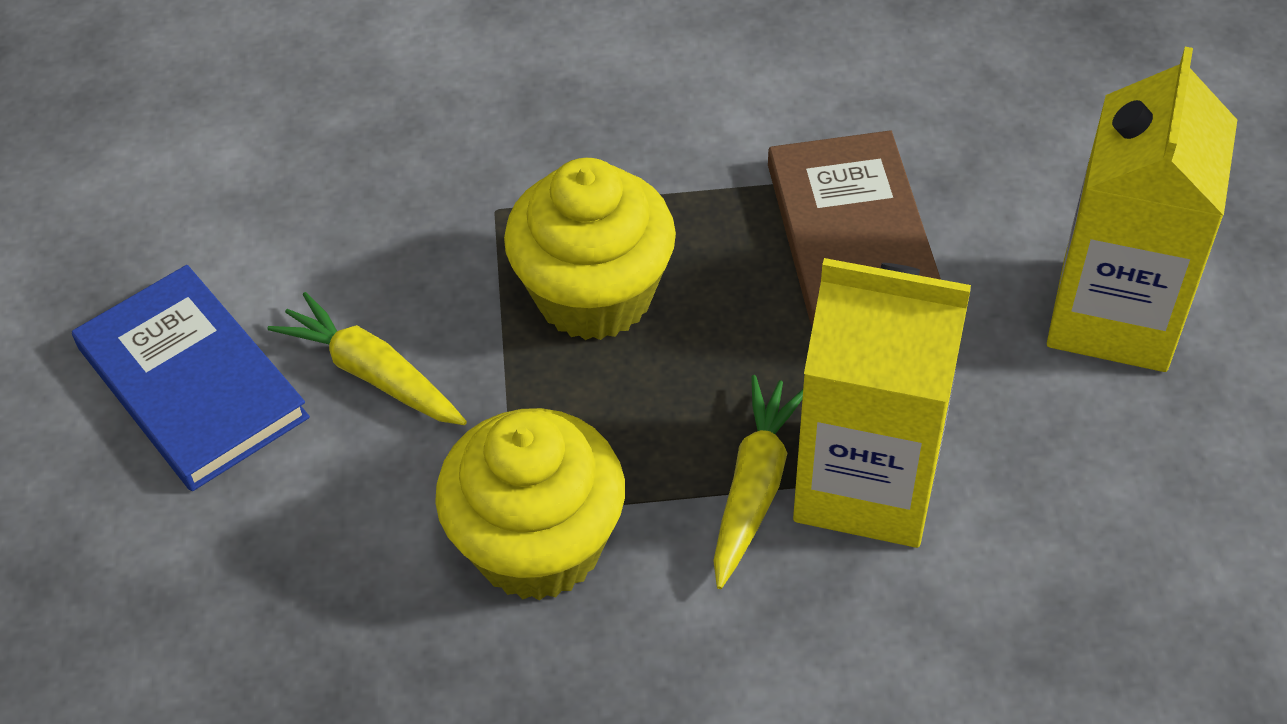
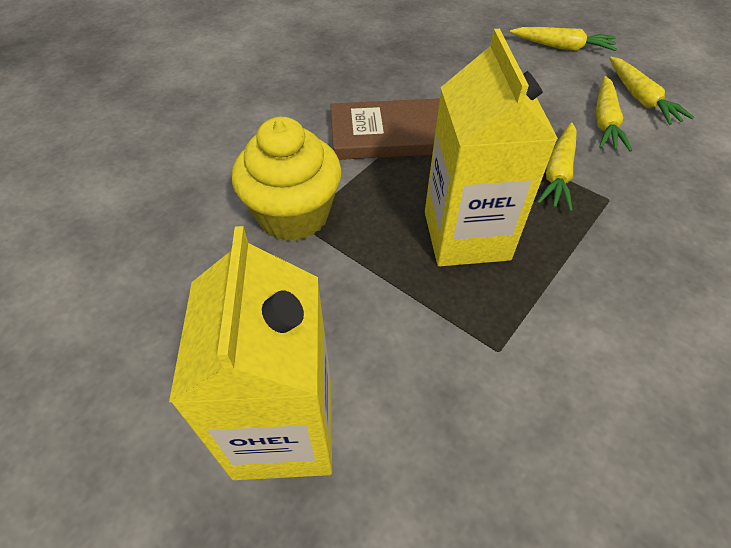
blue book: [72,265,310,491] = 1 -> none = 0
yellow carrot: [268,292,467,425] [713,375,803,589] = 2 -> [510,27,617,51] [537,122,577,211] [596,76,632,152] [609,57,694,125] = 4
yellow cupcake: [435,408,625,600] [504,158,676,340] = 2 -> [232,117,342,241] = 1

